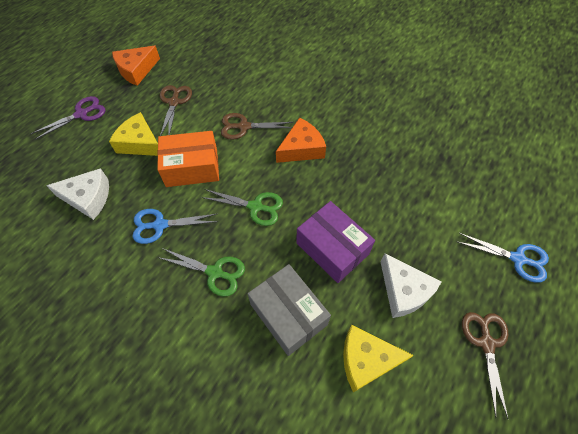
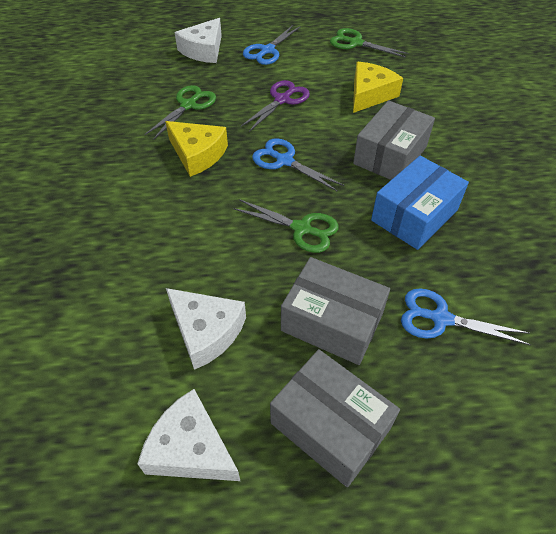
blue box: none = 0 -> [371,156,469,250] = 1
blue scissors: [133,209,218,244] [458,233,549,283] = 2 -> [243,25,301,65] [252,138,344,192] [401,288,531,345] = 3
brown scissors: [160,85,192,136] [221,113,293,140] [462,312,508,419] = 3 -> none = 0
green scissors: [157,248,245,297] [201,189,283,226] = 2 -> [144,85,216,140] [233,199,339,253] [330,28,409,58] = 3
grey box: [248,264,331,356] = 1 -> [270,349,400,487] [281,257,390,365] [353,100,435,180] = 3
orange box: [157,131,219,187] = 1 -> none = 0
orange cheese: [112,46,160,86] [276,118,326,163] = 2 -> none = 0
purple box: [296,201,375,283] = 1 -> none = 0
white cheese: [46,168,109,220] [381,254,442,318] = 2 -> [137,389,240,481] [166,288,246,370] [175,18,222,63] = 3

